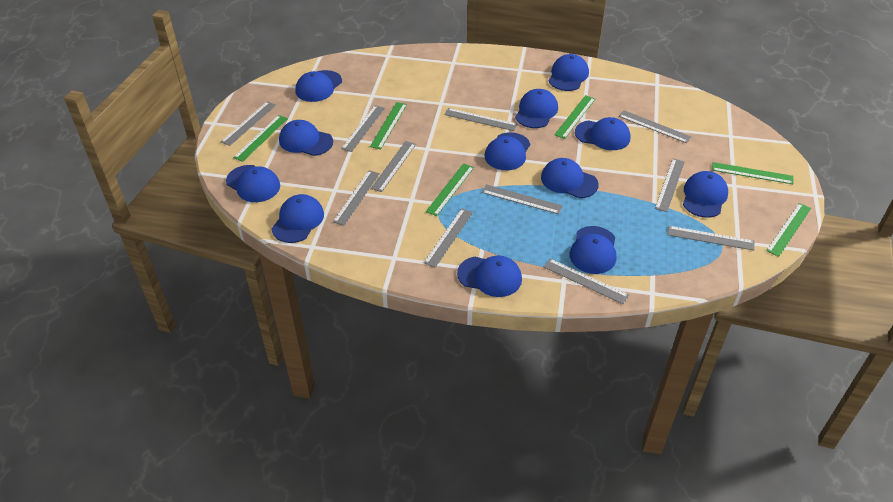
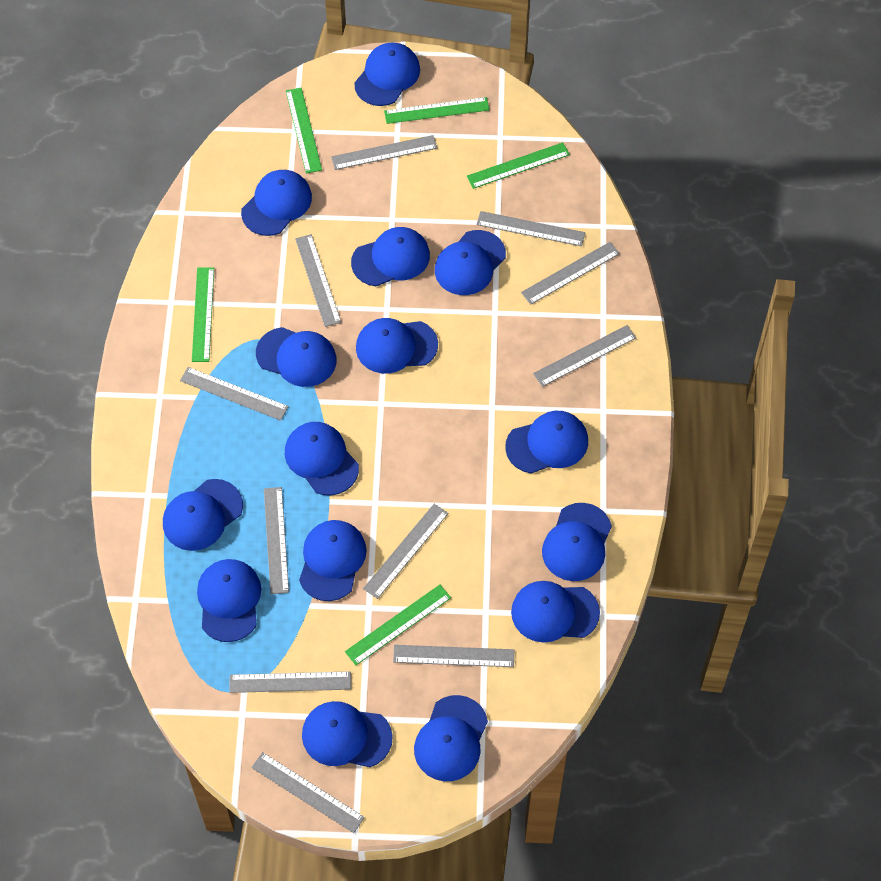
blue cap: [226,165,280,202] [272,194,324,243] [279,120,333,156] [295,70,342,102] [457,255,522,297] [485,132,530,170] [515,89,558,128] [541,158,599,198] [548,54,589,91] [570,226,616,274] [575,117,630,150] [683,171,728,218] = 12 -> [163,479,243,551] [197,559,261,642] [241,170,312,236] [256,327,337,387] [285,422,359,496] [299,520,367,601] [302,701,393,767] [351,227,430,286] [354,42,420,106] [356,318,438,374] [414,695,488,781] [435,230,506,295] [505,411,588,473] [511,581,600,642] [542,503,612,581] = 15
green ruler: [233,115,288,162] [370,102,407,149] [426,163,474,216] [554,95,595,139] [712,162,793,184] [766,203,811,257] = 6 -> [192,267,214,362] [286,88,322,173] [345,585,451,665] [384,97,490,124] [467,142,570,189] = 5

